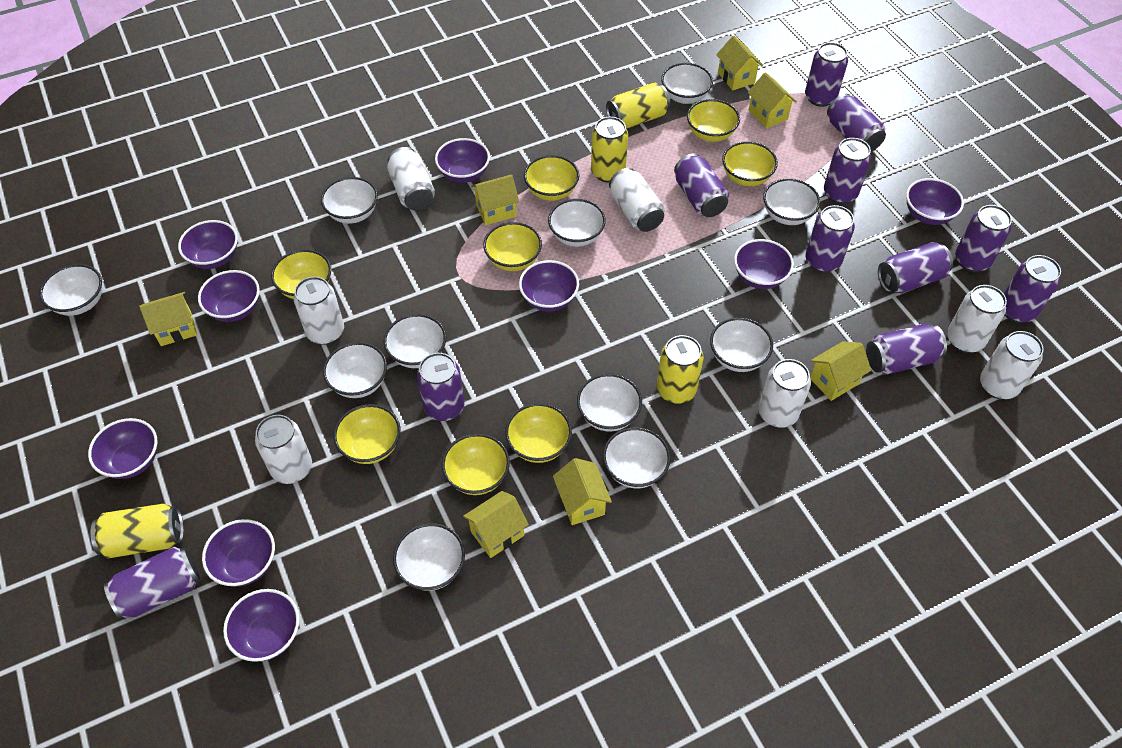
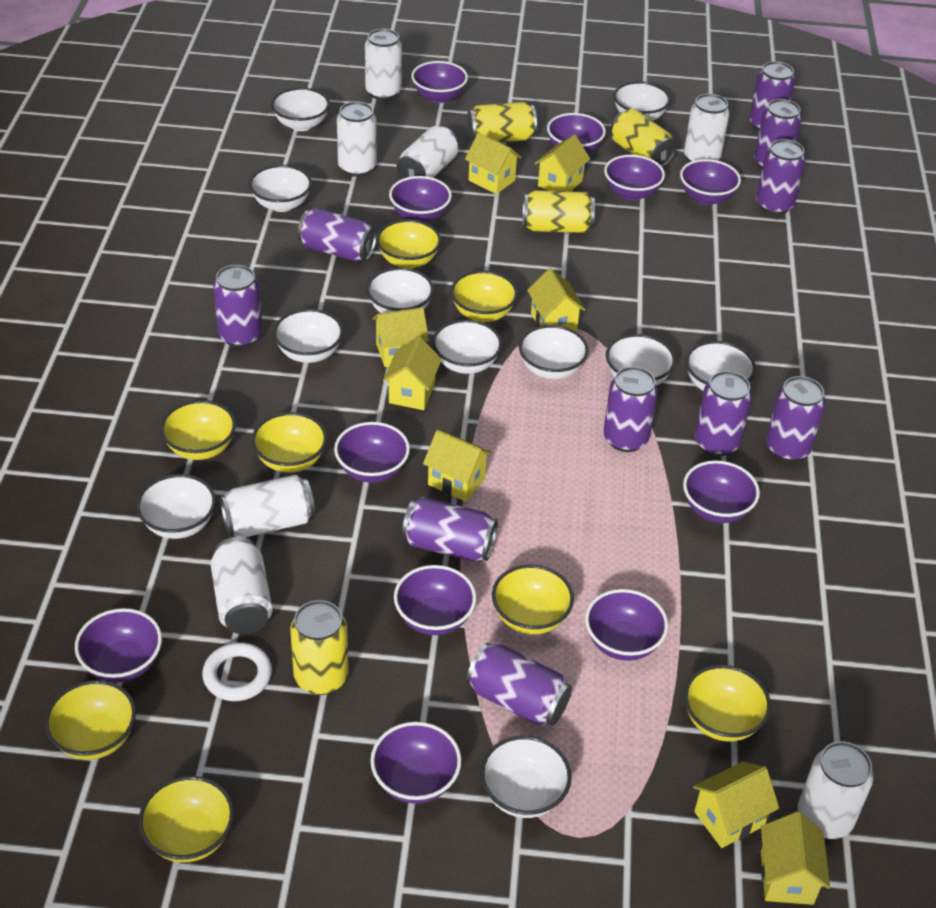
purple bowl: [88,418,157,479] [178,220,238,269] [198,270,260,322] [202,519,275,587] [223,589,299,662] [435,138,490,183] [519,260,579,312] [734,239,794,289] [906,178,964,225] = 9 -> [75,608,162,683] [334,422,410,483] [370,722,461,804] [389,176,452,223] [394,565,476,635] [411,61,468,103] [547,113,606,154] [585,589,668,661] [604,155,665,201] [680,159,741,205] [683,461,760,523] = 11
purple can: [104,547,200,620] [417,353,465,421] [674,153,729,217] [805,42,848,107] [805,205,855,273] [824,138,871,204] [827,94,886,152] [866,324,947,375] [878,242,953,293] [955,205,1012,272] [1004,255,1061,323] = 11 -> [213,265,263,347] [298,207,377,261] [402,497,498,562] [466,642,572,727] [603,366,658,452] [695,371,752,456] [749,61,795,131] [754,99,802,169] [756,139,805,215] [766,376,826,462] = 10
white ring: none = 0 -> [202,642,272,701] = 1
yellow house: [139,292,197,346] [463,491,529,558] [471,175,519,225] [553,458,612,525] [716,36,763,91] [748,72,797,128] [810,341,871,401] = 7 -> [372,307,429,367] [383,336,442,410] [423,430,492,502] [465,133,522,194] [527,268,585,332] [535,135,590,192] [693,762,779,848] [761,812,830,905] = 8

